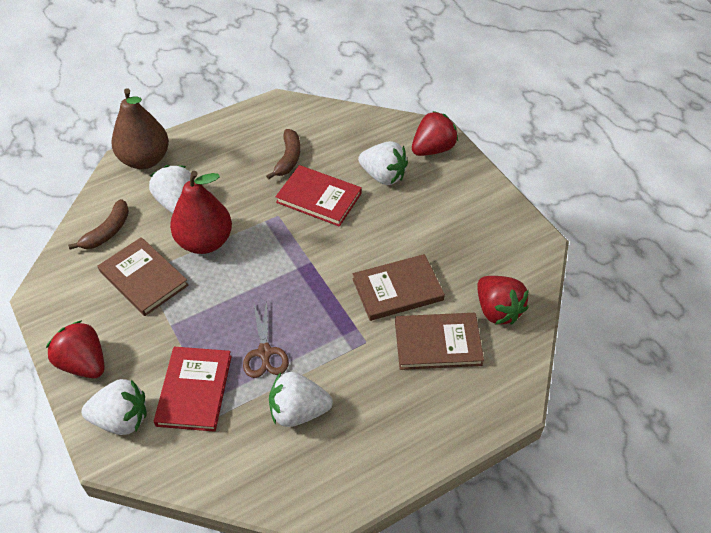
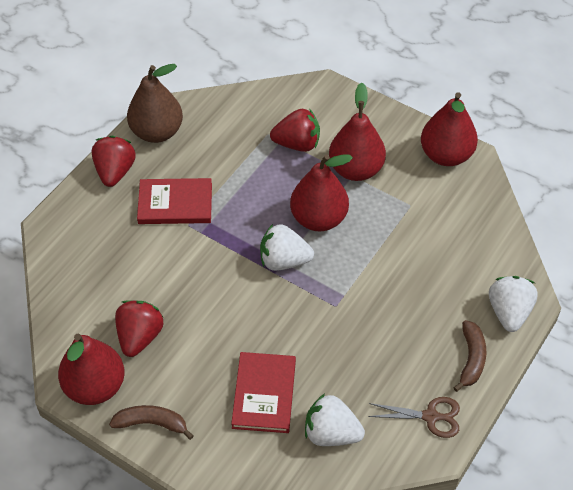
brown book: [98,237,188,316] [353,254,445,321] [395,313,484,370] = 3 -> none = 0
red pear: [170,171,232,254] = 1 -> [58,334,125,405] [290,154,353,231] [329,83,386,181] [421,92,478,166] = 4
white strawberry: [81,379,147,435] [149,165,191,213] [269,372,333,427] [358,141,408,185] = 4 -> [260,224,314,271] [305,394,365,446] [489,276,538,332] = 3

